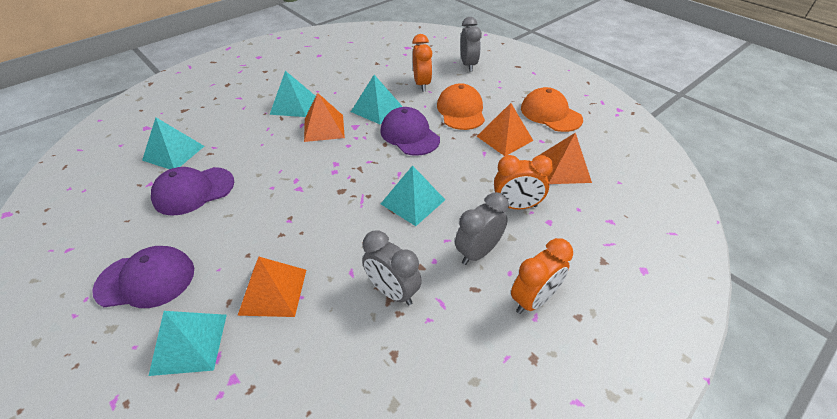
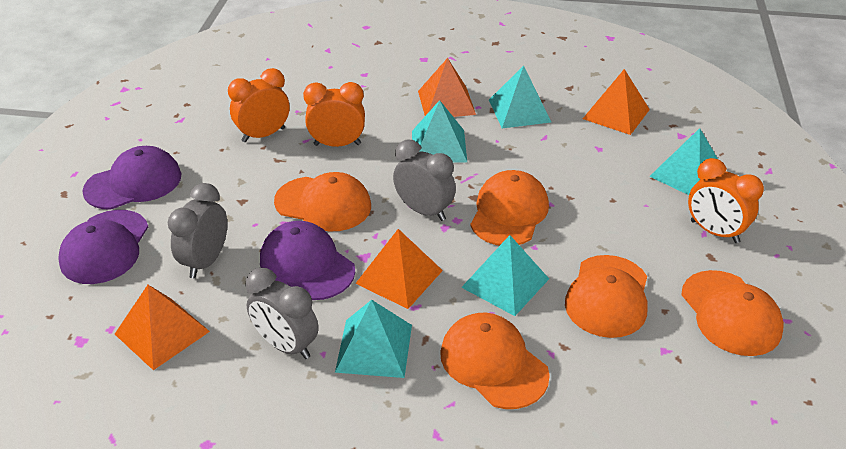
orange cap: [437,83,485,130] [521,87,583,132] = 2 -> [274,172,371,232] [440,313,550,409] [471,170,549,246] [565,255,648,338] [681,270,784,356] = 5

